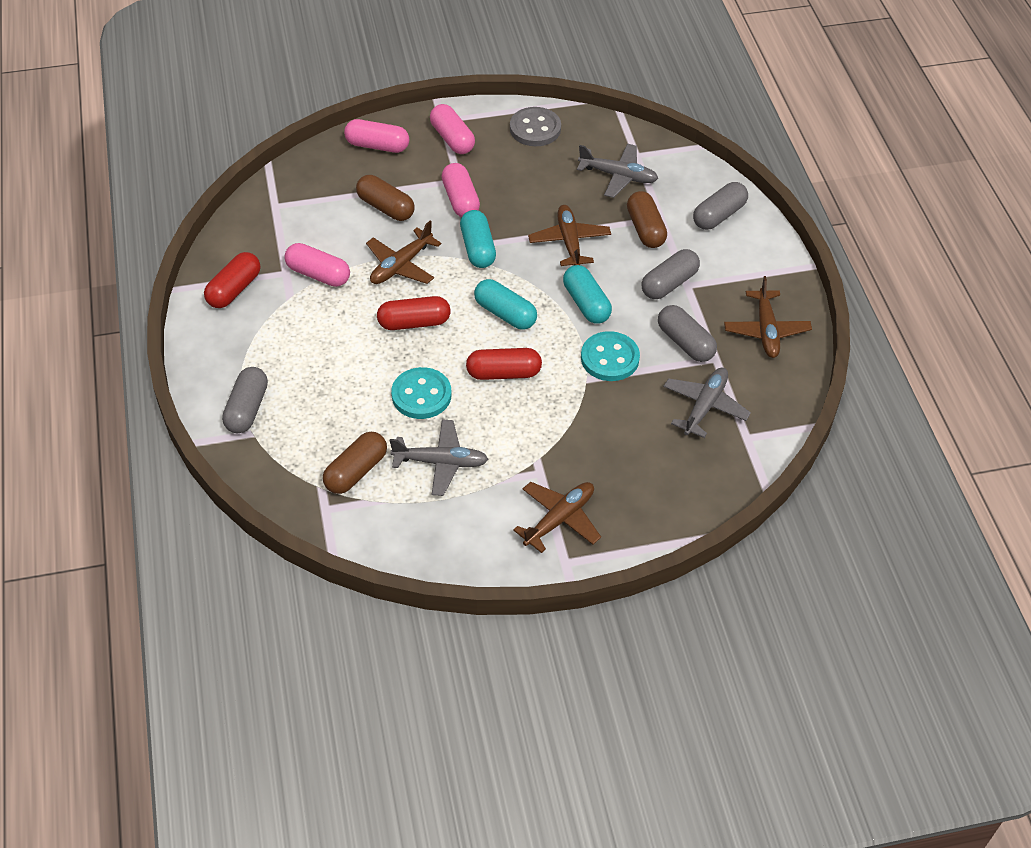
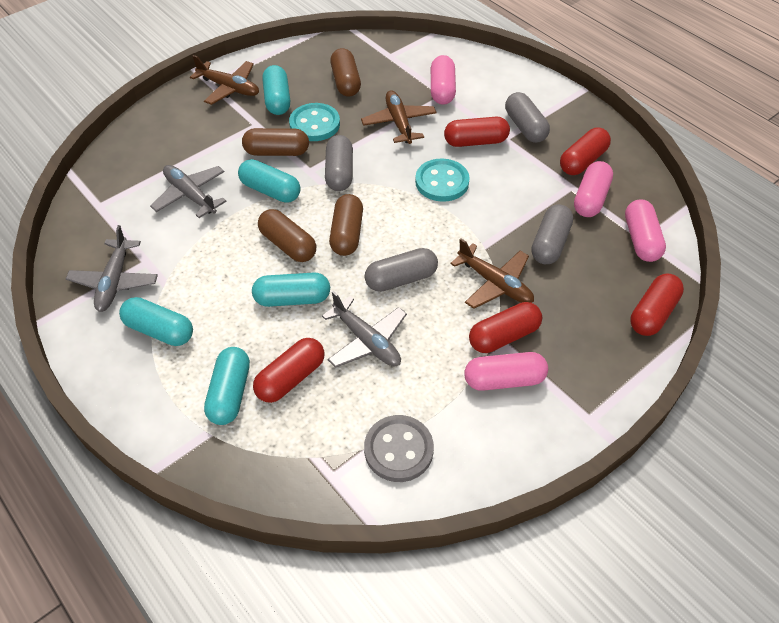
brown capsule: [323,432,387,494] [356,175,415,221] [627,191,667,248] = 3 -> [242,128,309,156] [258,209,317,262] [329,194,363,256] [330,48,361,97] = 4
brown plane: [366,221,441,284] [513,482,601,553] [528,205,611,266] [724,276,812,358] = 4 -> [190,55,259,105] [361,90,437,144] [450,238,534,309] = 3
red capsule: [204,252,260,308] [377,296,450,330] [466,348,542,380] = 3 -> [253,338,324,403] [444,117,510,147] [469,302,542,353] [560,128,611,175] [630,273,684,336] = 5
turquoise capsule: [460,210,496,268] [474,279,537,330] [563,265,612,324] = 3 -> [119,297,193,346] [204,347,250,425] [238,159,301,203] [252,272,330,307] [262,65,290,115] = 5

